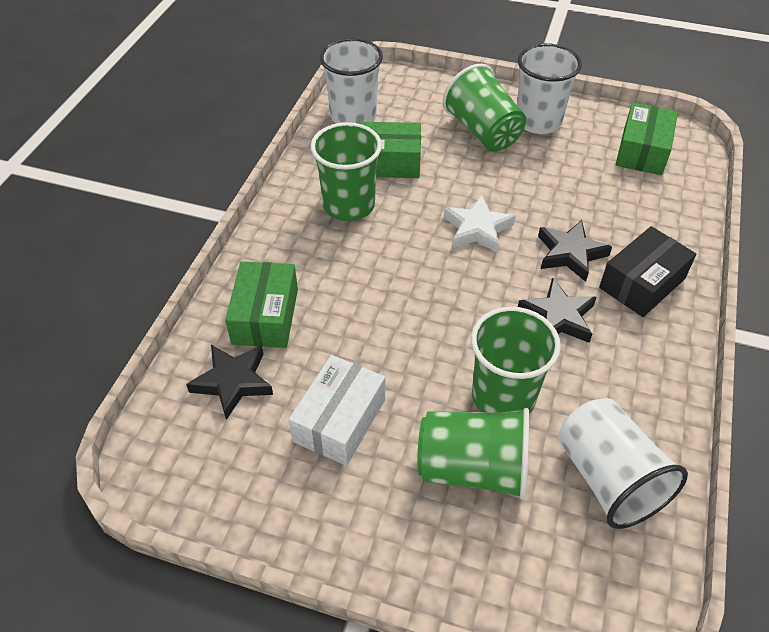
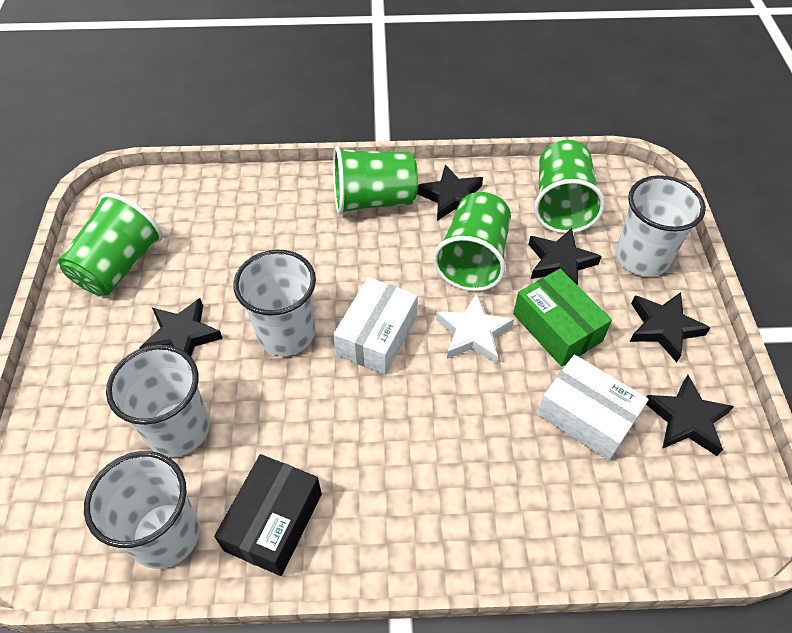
black star: [186,345,273,420] [518,278,597,343] [538,220,612,282] = 3 -> [139,298,223,357] [417,165,483,221] [528,228,602,285] [630,292,710,362] [646,375,734,456] = 5
green box: [225,261,298,348] [356,122,421,178] [616,103,678,175] = 3 -> [513,269,612,366] = 1
white box: [289,355,385,466] = 1 -> [333,277,418,375] [537,355,649,461] = 2
white cup: [320,38,383,124] [517,43,582,134] [558,398,688,529] = 3 -> [84,451,200,569] [106,345,210,457] [233,250,316,356] [616,175,706,277] = 4

